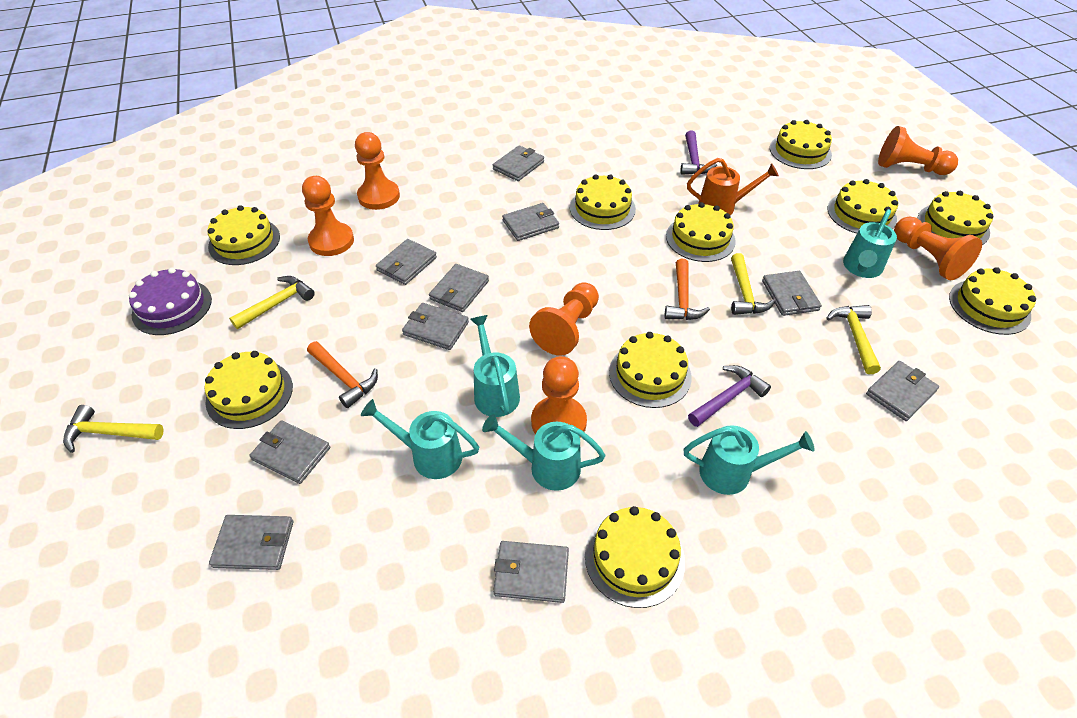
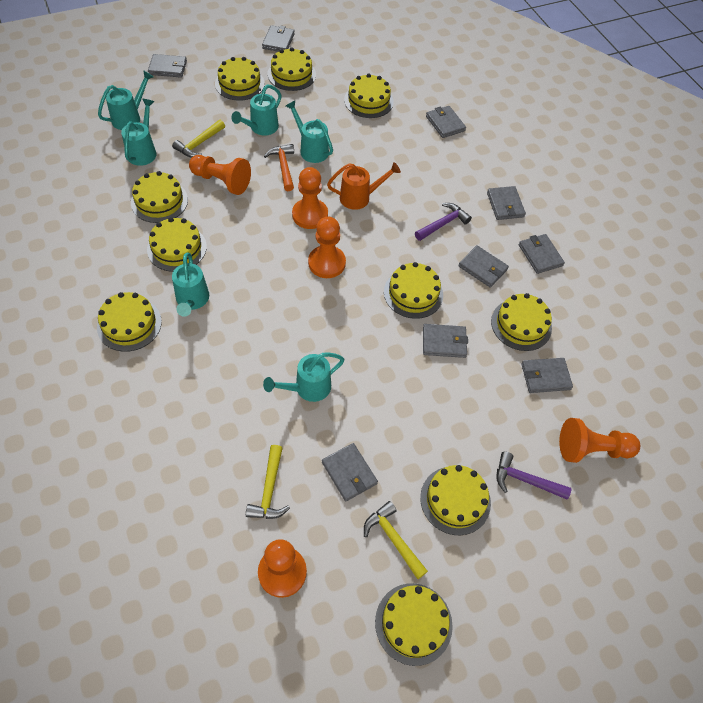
grey wallet: [209,515,293,570] [249,420,330,484] [376,239,437,285] [402,303,469,350] [429,264,489,312] [493,145,544,181] [493,541,569,603] [502,203,559,241] [762,271,822,316] [866,361,939,421] = 10 -> [148,54,187,78] [262,25,295,52] [322,443,378,501] [423,324,468,358] [426,106,466,138] [458,245,509,288] [487,186,526,220] [519,234,565,274] [521,358,573,393] = 9
orange hammer: [307,341,378,408] [664,259,710,320] = 2 -> [264,144,294,191] = 1
orange pawn: [302,176,354,256] [355,132,400,210] [529,282,599,356] [531,356,587,438] [878,126,958,175] [894,217,982,280] = 6 -> [189,155,251,195] [258,539,307,598] [292,167,328,229] [308,216,346,278] [559,418,640,463] = 5
purple cake: [129,268,212,335] = 1 -> none = 0
turquoise watering can: [361,399,479,479] [470,315,520,417] [482,414,605,491] [683,425,815,495] [843,209,897,278] = 5 -> [98,70,153,130] [121,99,156,166] [172,253,209,317] [231,85,282,136] [263,352,344,402] [286,101,333,163] = 6
yellow hammer: [63,405,164,453] [229,276,315,329] [731,253,775,315] [827,305,881,374] = 4 -> [172,120,225,158] [246,445,290,519] [364,501,428,579] = 3

